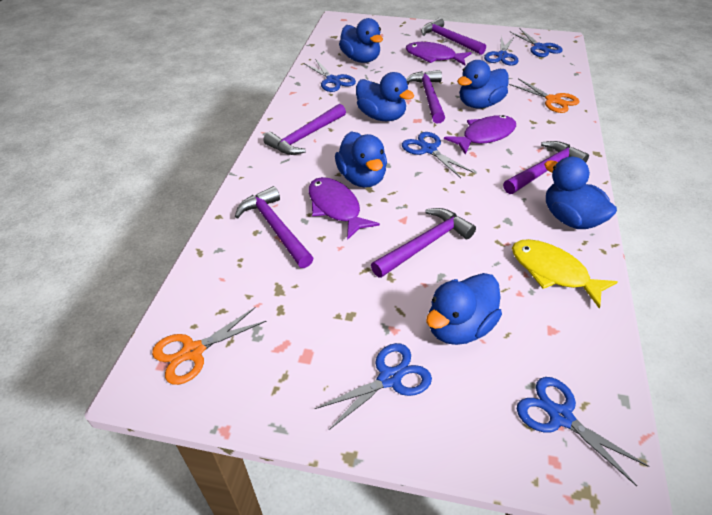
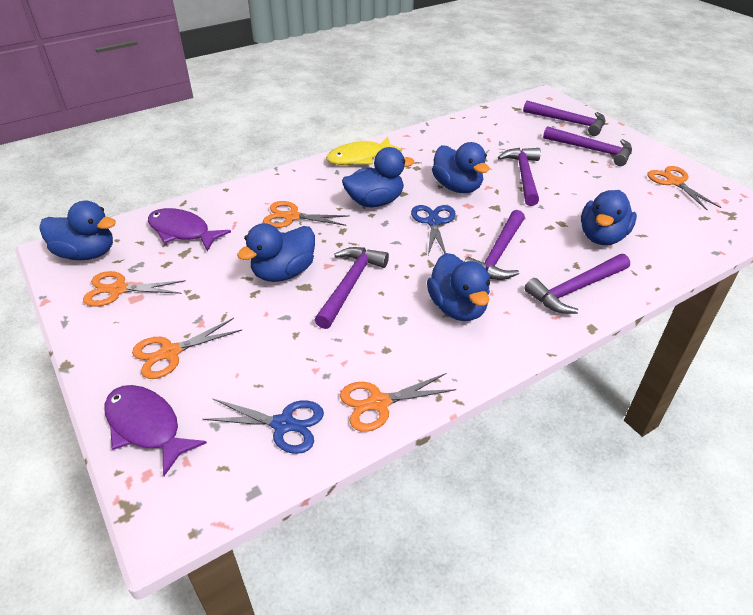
blue scissors: [304,59,356,92] [315,343,432,430] [402,132,473,178] [484,37,519,66] [509,29,563,57] [517,377,649,486] = 6 -> [203,398,324,454] [411,205,456,255] = 2
orange scissors: [152,307,267,385] [509,78,579,113] = 2 -> [83,271,186,307] [132,318,242,379] [263,201,350,228] [340,373,456,432] [648,166,721,211] = 5
purple fish: [309,177,380,240] [406,42,472,65] [444,115,516,155] = 3 -> [104,385,207,476] [148,208,231,251] = 2

